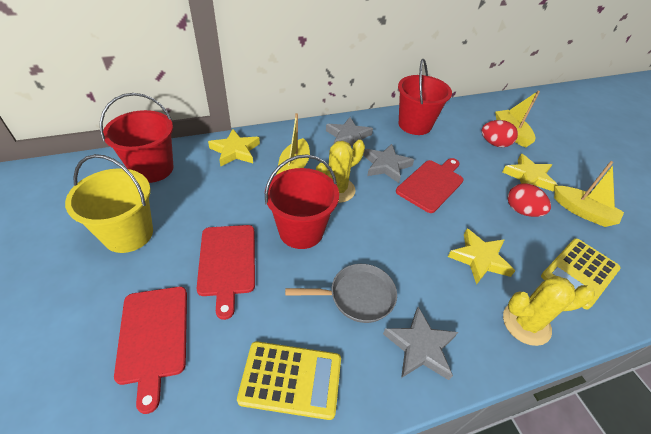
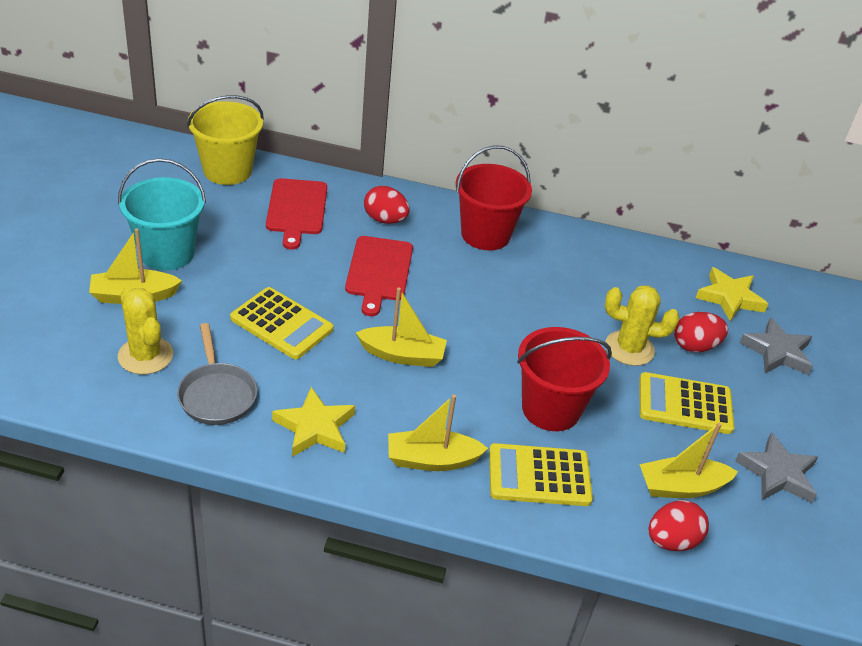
grey star: [326,117,373,146] [364,144,414,183] [383,307,458,380] = 3 -> [735,432,818,503] [739,318,813,375] = 2
red bucket: [100,93,174,183] [265,154,339,249] [398,59,452,135] = 3 -> [456,145,532,250] [517,327,612,431] = 2
red cutting board: [114,287,187,414] [196,225,255,320] [396,158,464,213] = 3 -> [266,178,327,250] [345,236,413,316] = 2
red egg: [482,120,518,147] [508,183,551,217] = 2 -> [364,186,410,224] [648,500,709,551] [674,312,728,352] = 3
turquoise bucket: none = 0 -> [118,158,206,270] = 1
yellow boat: [276,113,310,175] [495,91,540,147] [554,161,624,227] = 3 -> [89,228,182,304] [356,288,447,367] [388,394,488,471] [639,423,738,498] = 4
yellow calculator: [237,341,341,420] [541,238,621,310] = 2 -> [230,287,333,359] [489,443,593,506] [640,372,734,434] = 3
yellow star: [208,129,260,166] [448,228,515,285] [502,154,558,192] = 3 -> [272,387,355,457] [696,267,768,321] = 2

